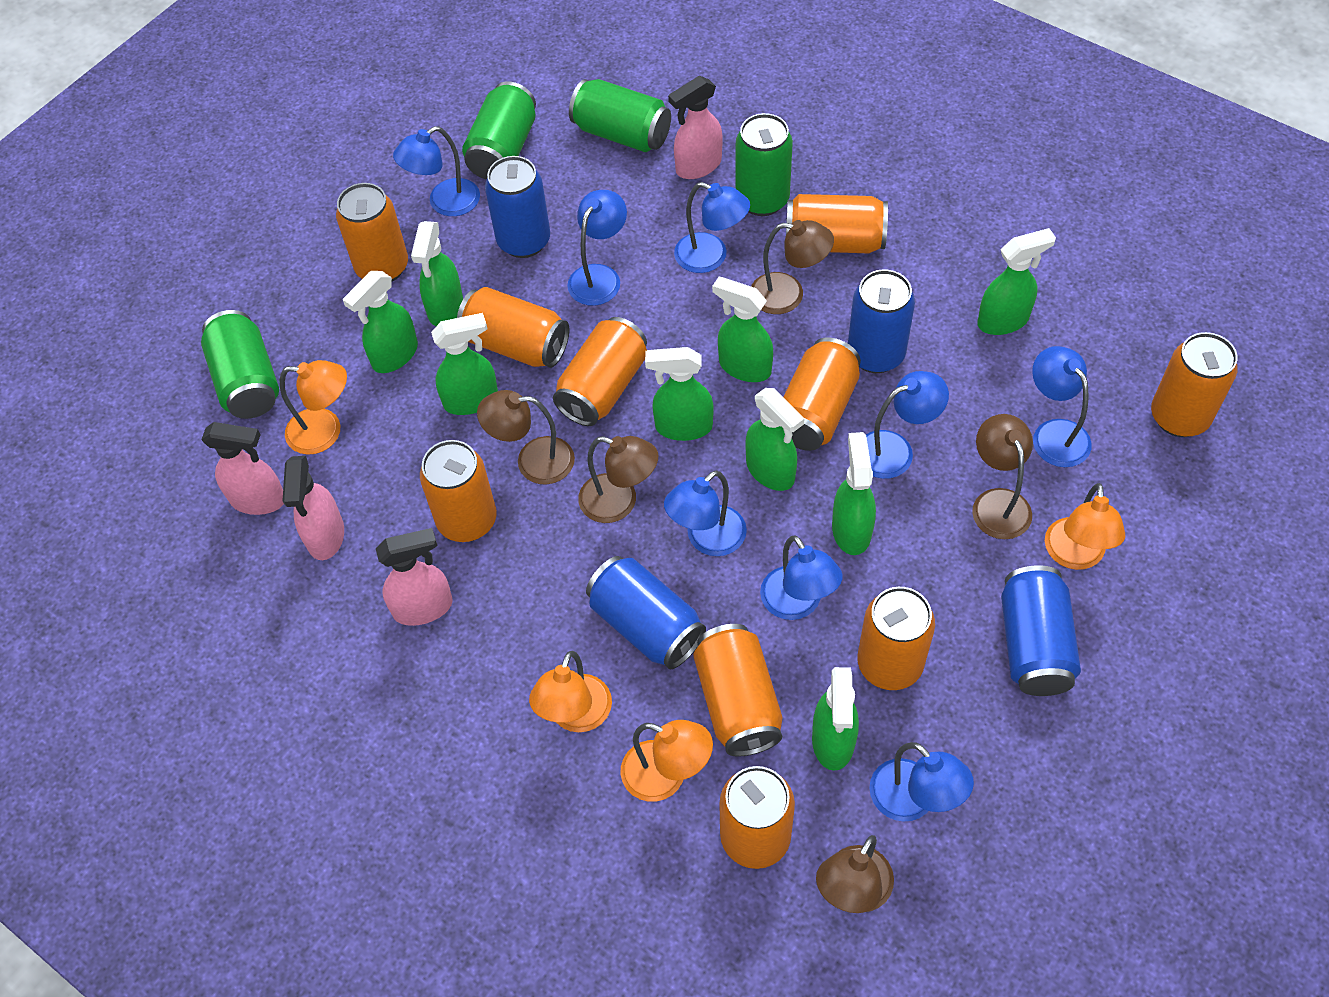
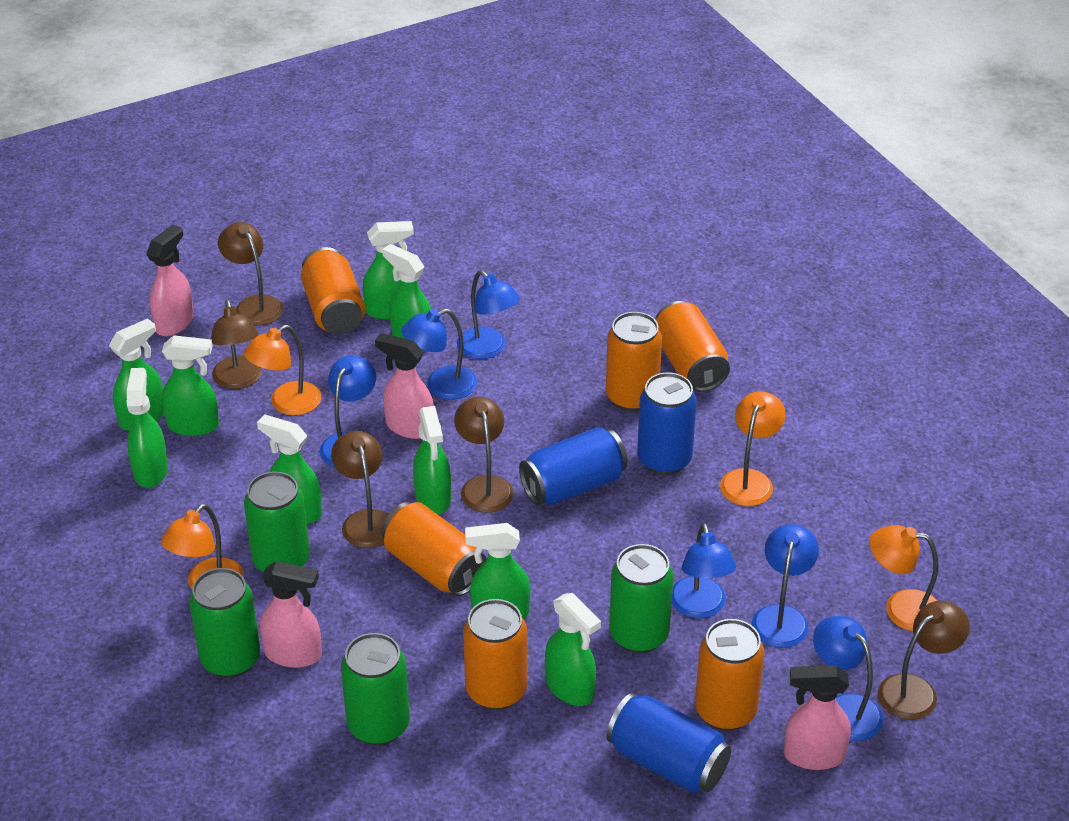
blue can: [485,156,550,258] [586,556,706,669] [848,269,915,373] [1001,565,1081,696] = 4 -> [519,427,628,506] [606,693,731,793] [637,373,697,475] = 3
blue lamp: [393,126,480,216] [567,190,627,306] [664,470,747,556] [674,182,750,273] [760,535,842,620] [866,371,949,479] [869,742,974,822] [1032,346,1092,467] = 8 -> [320,355,376,467] [401,309,477,399] [457,270,520,359] [672,523,736,618] [752,524,819,648] [813,616,883,741] = 6
orange can: [336,183,408,282] [420,440,497,542] [457,287,569,368] [553,317,647,426] [693,624,783,757] [720,766,795,869] [783,337,861,451] [786,194,888,253] [858,587,935,690] [1151,332,1238,437] = 10 -> [301,247,365,334] [381,502,486,596] [463,599,527,710] [606,312,662,412] [655,301,730,392] [695,619,765,731] = 6

